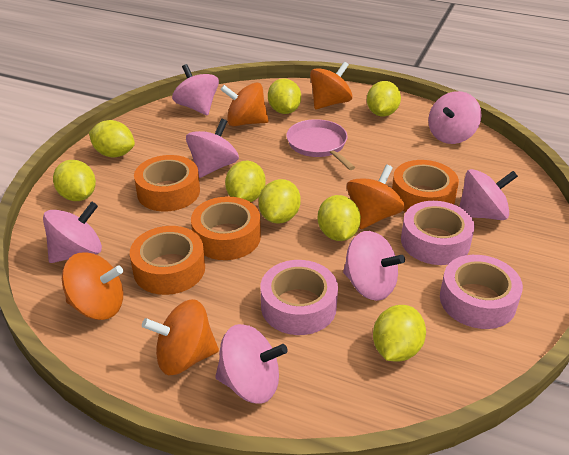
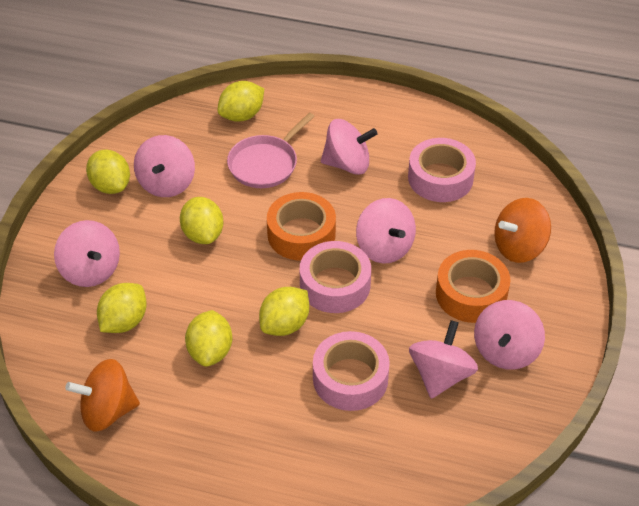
orange spinning top: [62,252,123,320] [142,299,219,375] [220,82,269,126] [310,61,353,109] [347,165,405,229] = 5 -> [65,359,140,431] [494,198,551,263] = 2
orange tape: [130,226,205,295] [134,155,200,212] [191,196,261,260] [392,160,459,212] = 4 -> [267,192,336,261] [436,250,510,323] = 2
pink spinning top: [43,202,102,263] [172,64,219,116] [186,119,239,178] [215,324,288,404] [343,231,405,301] [428,91,482,144] [459,169,518,220] = 7 -> [54,220,120,287] [134,135,195,197] [321,119,378,175] [356,198,416,264] [409,320,478,399] [474,300,545,370] = 6
yellow lemon: [53,160,96,201] [89,120,135,157] [225,161,266,202] [259,179,301,224] [268,79,301,114] [317,195,361,241] [367,81,401,117] [373,305,426,362] = 8 -> [86,149,130,194] [97,283,147,333] [180,197,224,244] [185,310,232,367] [218,81,264,122] [259,287,309,336] = 6

